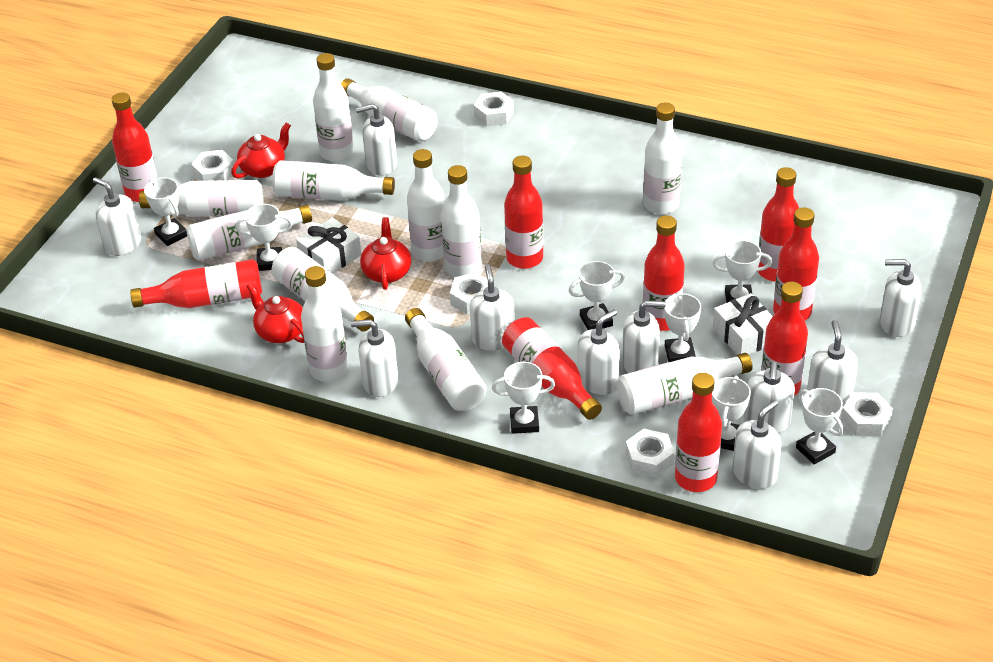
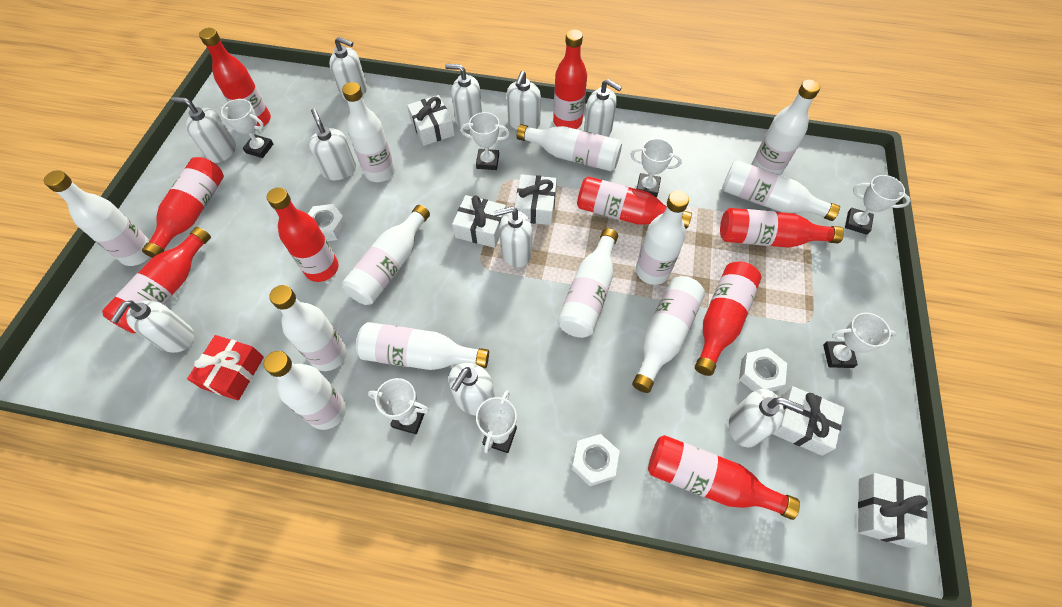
red gift: none = 0 -> [187,335,264,400] = 1
red teapot: [231,123,291,178] [247,283,304,343] [360,217,411,290] = 3 -> none = 0
white gift: [296,217,361,274] [713,293,773,355] = 2 -> [407,95,455,146] [452,195,506,248] [515,174,557,225] [773,386,845,456] [858,473,928,548] = 5
white nut: [191,150,234,181] [450,272,488,315] [474,92,514,127] [626,429,675,477] [841,392,893,437] = 5 -> [308,204,347,241] [572,434,620,486] [739,348,787,392] = 3
white trophy: [144,177,187,246] [235,204,293,271] [492,362,555,434] [569,261,625,330] [664,292,701,362] [712,240,772,303] [712,376,751,451] [796,388,844,465] = 8 -> [219,99,273,158] [368,378,429,434] [461,112,510,170] [476,390,517,453] [630,138,682,197] [823,312,896,368] [845,175,911,235] = 7

